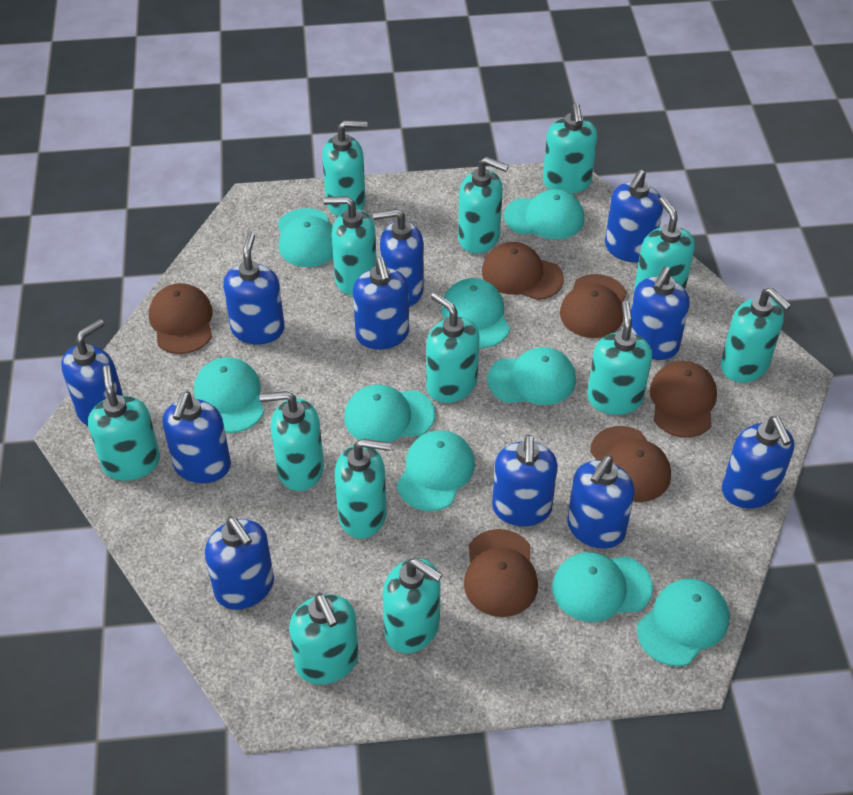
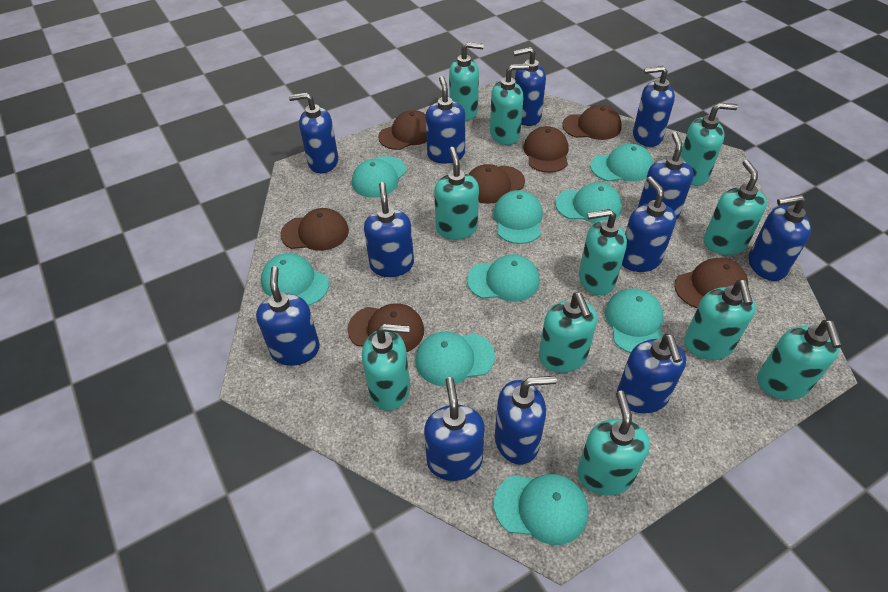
blue soap dispenser: [61,319,123,426] [162,391,231,483] [205,517,274,610] [223,233,285,345] [353,257,409,349] [373,209,424,307] [492,435,558,526] [567,456,635,549] [605,170,663,262] [631,267,690,360] [722,416,794,508] = 11 -> [256,266,320,366] [289,92,338,173] [364,182,414,277] [424,377,485,481] [426,76,465,164] [495,376,557,465] [513,47,546,126] [617,334,686,413] [622,176,676,272] [633,66,675,147] [638,132,694,220] [749,195,811,281] = 12
brown cap: [149,283,212,354] [464,529,538,617] [482,242,564,300] [560,274,627,338] [590,426,671,502] [650,361,717,438] = 6 -> [280,208,349,251] [347,303,424,352] [378,110,427,150] [468,164,525,204] [523,126,568,173] [562,105,622,140] [674,258,748,308] = 7
turquoise soap dispenser: [88,366,160,481] [260,391,324,491] [289,593,359,685] [322,120,367,216] [324,196,376,296] [335,439,391,539] [382,558,443,654] [426,292,479,403] [458,157,509,254] [543,103,597,194] [587,301,652,415] [634,197,695,291] [721,288,792,382] = 13 -> [362,324,410,411] [434,147,479,240] [449,42,484,121] [490,64,529,145] [539,293,597,373] [577,391,650,496] [579,209,627,295] [680,103,738,186] [684,280,756,360] [703,160,767,255] [757,320,842,400] = 11

